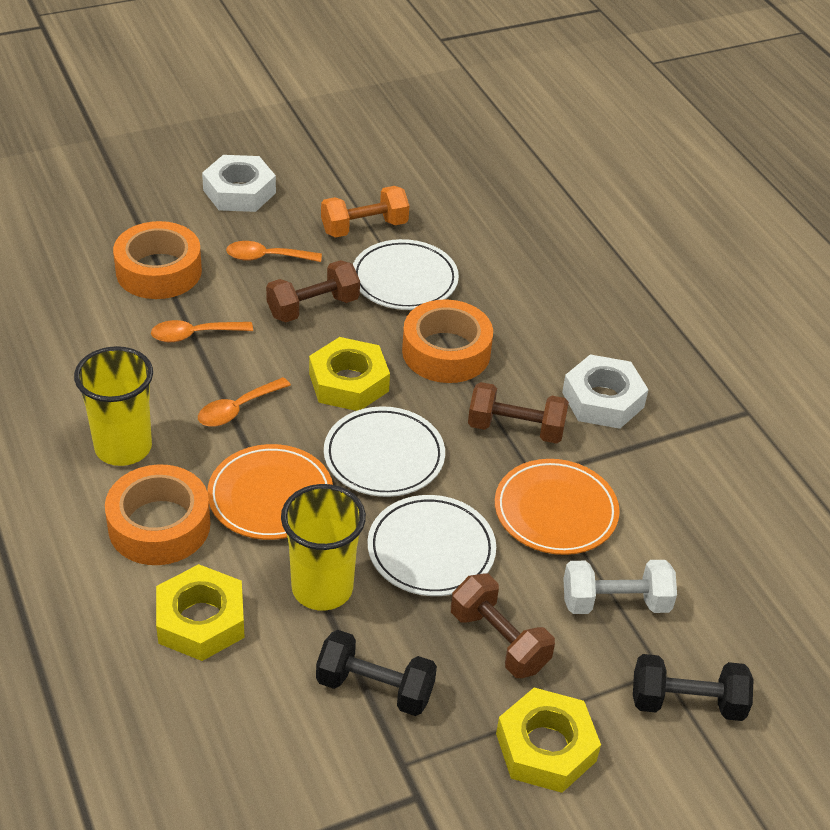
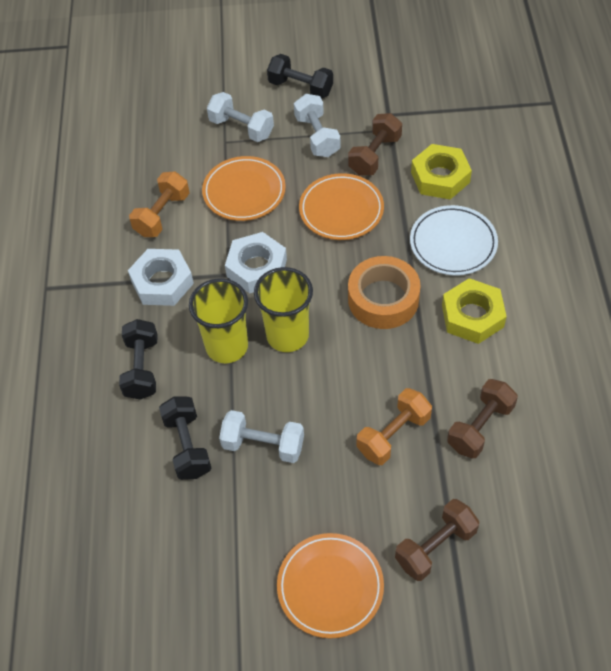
black dumbbell: [316,630,437,716] [633,654,754,721] = 2 -> [119,319,158,400] [159,397,211,480] [267,54,333,99] = 3
orange dumbbell: [321,186,409,238] = 1 -> [129,171,190,237] [357,388,432,465] = 2
orange plate: [207,444,333,540] [495,459,620,555] = 2 -> [202,156,286,221] [277,533,384,639] [299,173,384,240] = 3
orange spoon: [151,320,253,342] [198,377,291,427] [226,241,322,262] = 3 -> none = 0
orange tape: [105,464,210,565] [113,221,202,299] [402,299,493,383] = 3 -> [348,256,421,329] = 1
white dumbbell: [563,560,677,614] = 1 -> [207,92,274,142] [219,410,304,463] [294,94,340,157] = 3
white plate: [324,406,445,497] [353,239,459,310] [368,495,496,596] = 3 -> [410,205,498,275] = 1
yellow nut: [156,564,245,661] [309,337,390,411] [496,688,601,793] = 3 -> [411,144,472,199] [442,278,507,344] = 2

